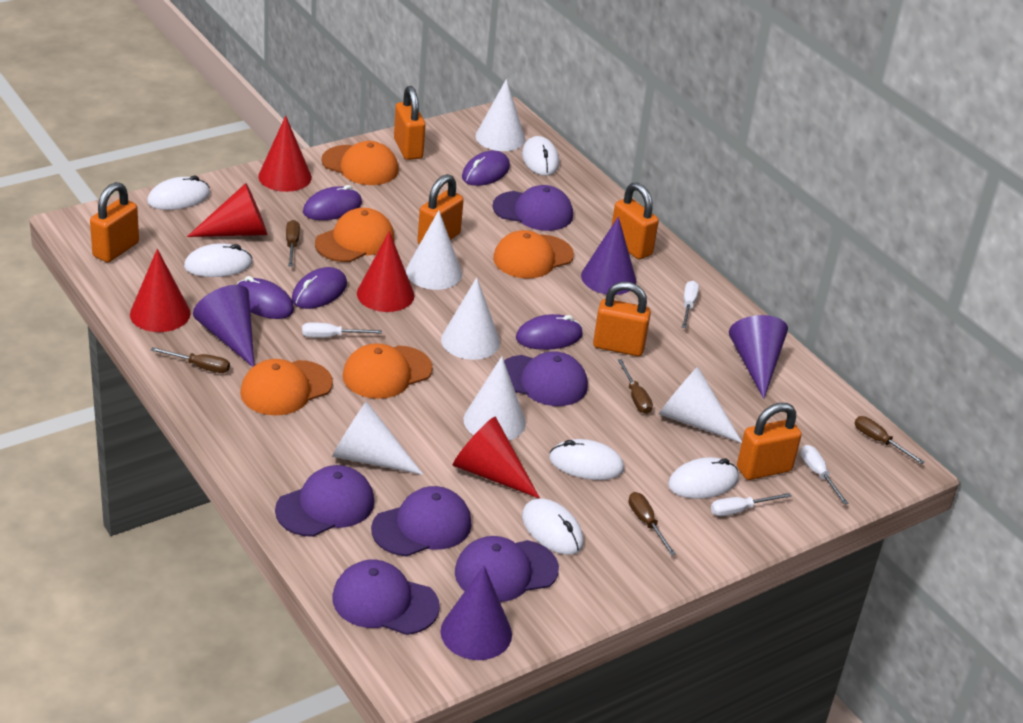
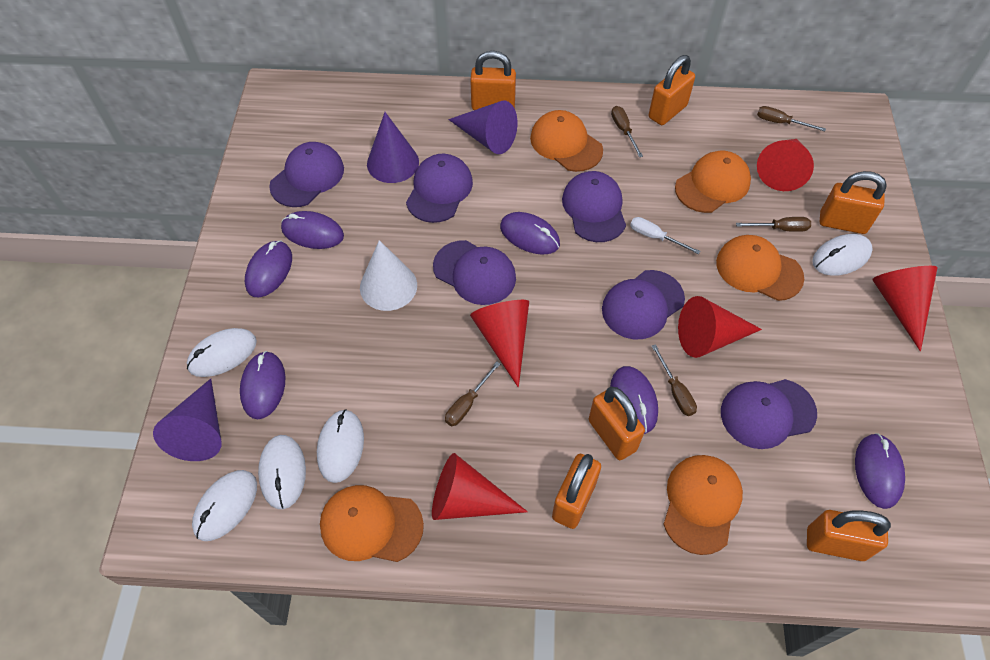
purple cone: [193,285,255,367] [440,565,512,660] [581,217,636,295] [729,315,788,399] = 4 -> [153,379,221,461] [367,112,419,183] [448,100,517,154] = 3
purple mouse: [237,276,294,319] [292,267,347,309] [303,185,362,220] [462,151,510,186] [516,314,583,350] = 5 -> [240,351,285,419] [245,240,292,297] [281,211,344,249] [500,212,560,255] [610,366,658,434] [855,433,905,509] = 6
white cone: [332,401,423,475] [406,210,462,290] [441,277,500,360] [463,356,526,440] [475,79,525,151] [659,367,742,443] = 6 -> [360,240,417,311] = 1
white mouse: [147,176,210,210] [184,243,253,277] [522,136,559,176] [522,498,584,555] [549,439,624,480] [668,457,739,499] = 6 -> [187,328,257,377] [192,470,257,541] [258,435,306,509] [317,409,364,483] [812,234,873,276] = 5
white screwdriver: [302,322,382,338] [682,281,699,328] [711,493,791,516] [801,445,848,504] = 4 -> [630,217,700,254] = 1

